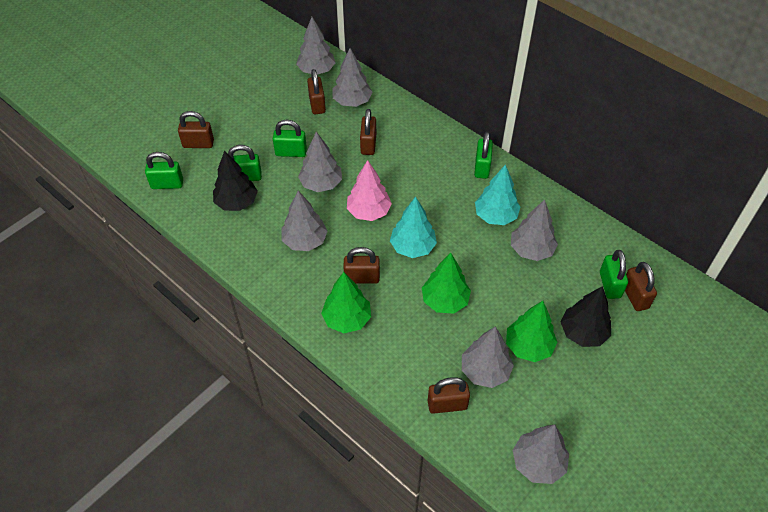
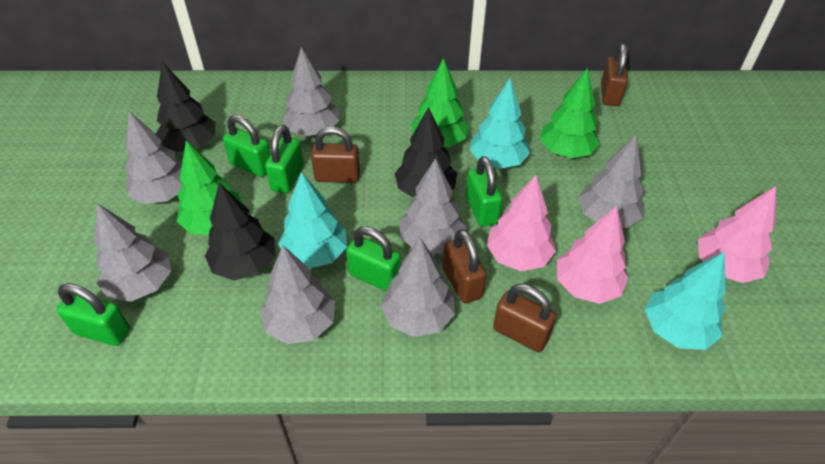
black tree: [213,150,258,211] [561,286,611,347] = 2 -> [156,62,216,152] [205,183,275,280] [395,107,457,197] = 3
brown padlock: [178,111,214,148] [307,69,326,114] [343,247,380,284] [360,109,376,155] [428,377,470,414] [625,262,657,311] = 6 -> [311,127,360,183] [443,229,487,304] [493,284,556,352] [601,44,628,106] = 4
pink tree: [347,160,392,221] = 1 -> [486,175,556,271] [557,206,629,304] [698,186,776,283] = 3
turquoise tree: [390,197,437,258] [475,164,520,225] = 2 -> [278,172,347,269] [469,78,530,169] [645,252,726,350] = 3

